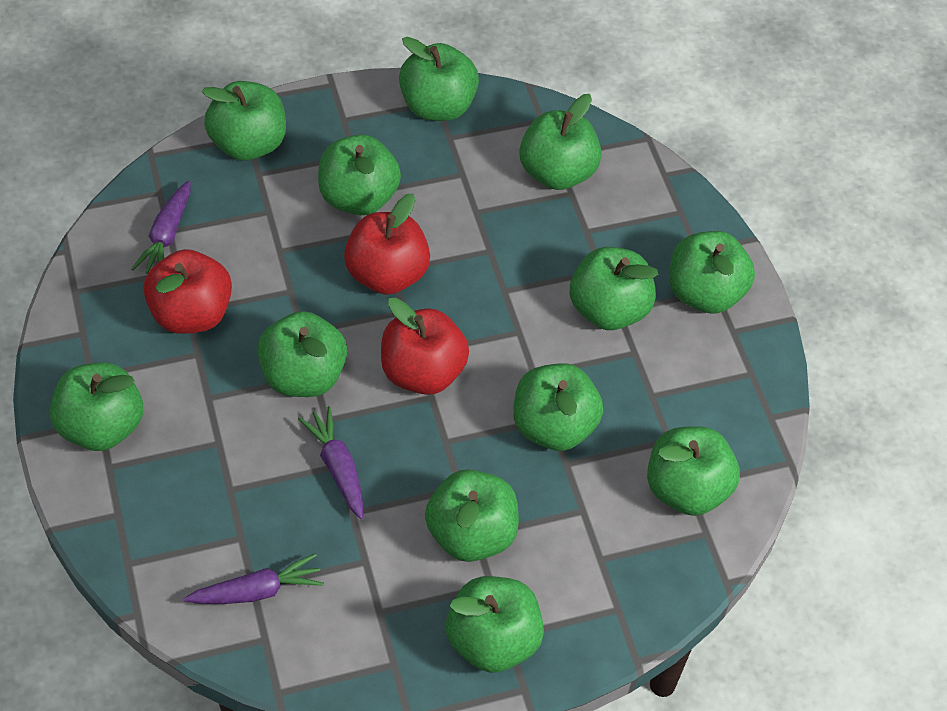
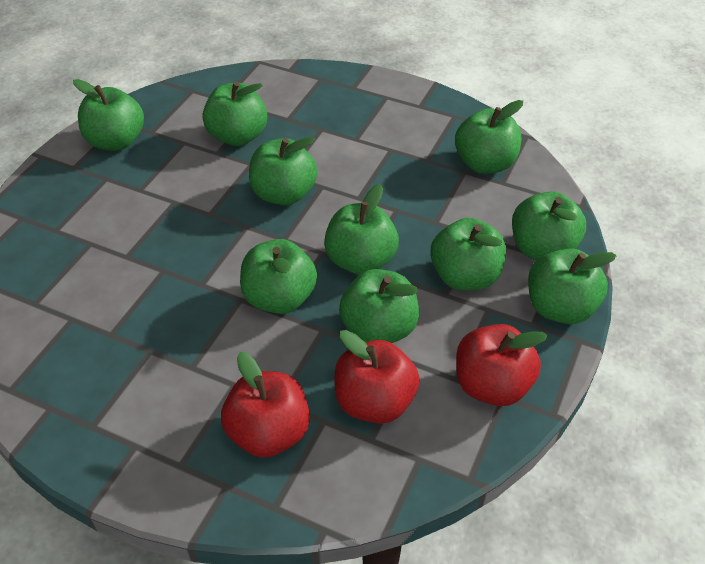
green apple: [50,362,143,451] [202,81,286,160] [257,311,347,397] [318,134,401,215] [399,37,479,121] [425,469,519,562] [446,576,544,673] [513,363,603,451] [519,94,602,190] [570,247,659,330] [647,426,740,516] [669,231,755,314] = 12 -> [73,79,144,151] [202,81,267,146] [240,239,317,314] [249,137,318,206] [324,184,399,275] [339,269,419,343] [431,218,506,290] [455,100,523,174] [512,191,586,260] [528,248,616,324] = 10
purple carrot: [131,180,190,274] [184,553,324,604] [298,406,363,519] = 3 -> none = 0

